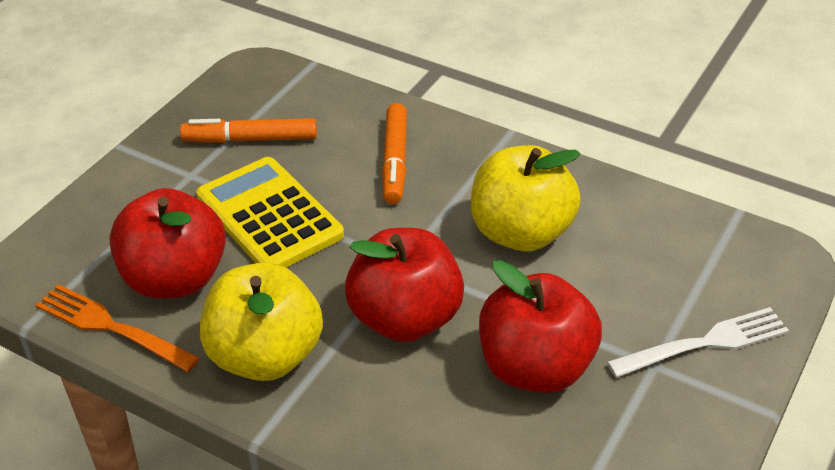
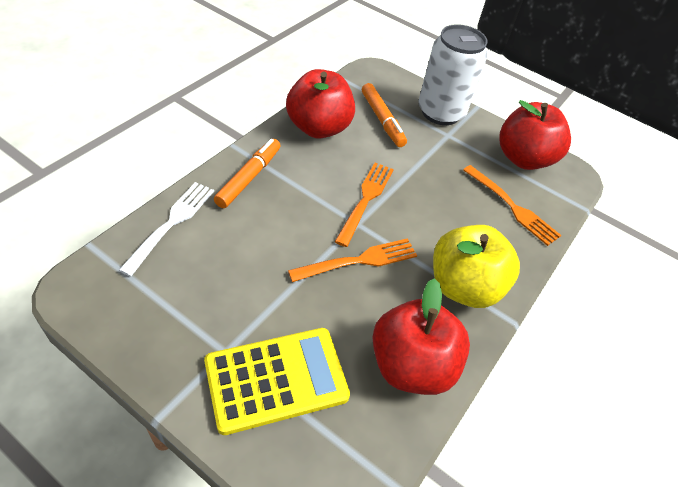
orange fork: [36,284,200,372] = 1 -> [288,238,417,282] [335,163,394,247] [463,165,561,246] = 3
white can: none = 0 -> [418,24,488,125] = 1
yellow apple: [200,262,323,381] [471,145,581,251] = 2 -> [433,225,520,308] = 1

